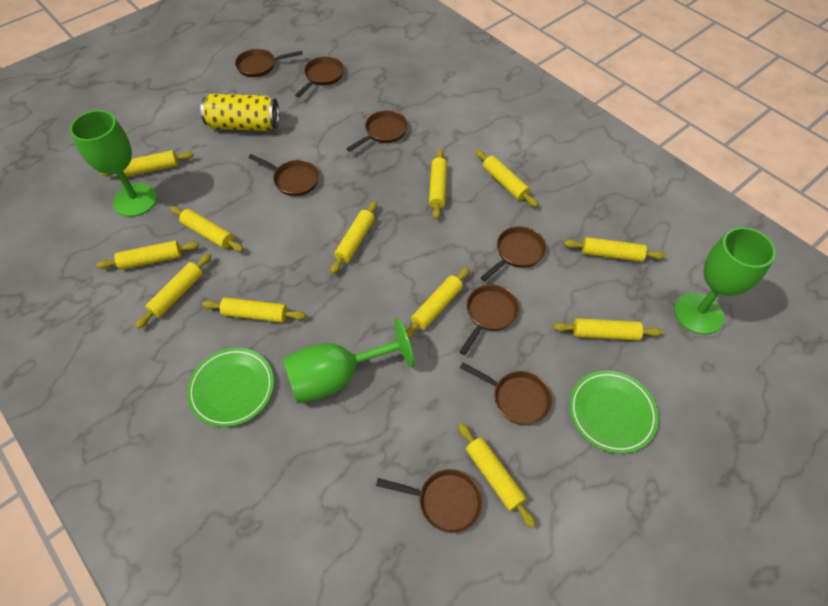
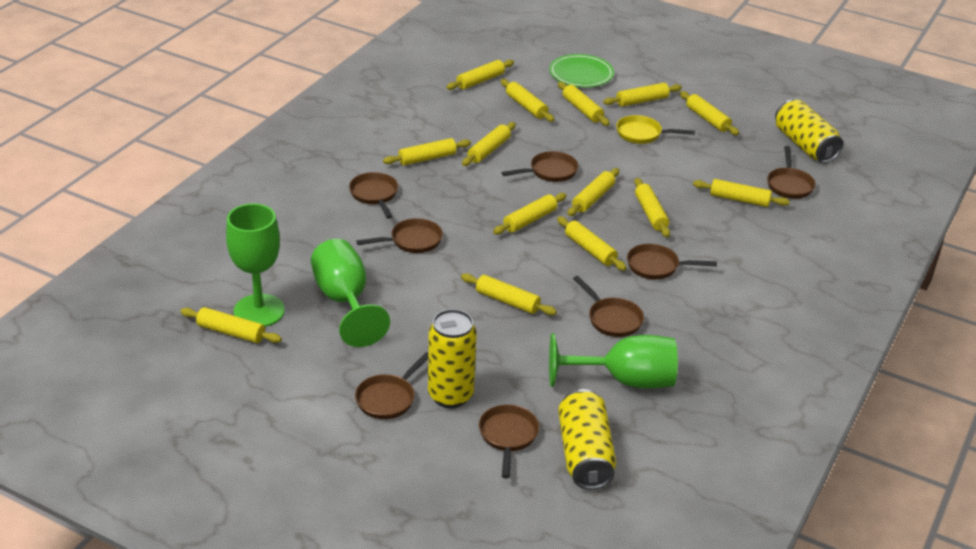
green plate: [187,348,274,427] [569,370,659,454] = 2 -> [549,54,614,87] = 1
yellow can: [201,94,279,131] = 1 -> [428,309,477,408] [558,389,616,490] [775,100,843,163] = 3
yellow pan: none = 0 -> [616,115,695,144] = 1
yellow rolling pin: [96,240,199,270] [101,150,194,177] [135,253,211,329] [170,206,244,252] [202,297,306,323] [331,201,377,274] [405,267,470,339] [429,149,447,219] [458,423,536,528] [476,150,538,207] [553,318,663,341] [564,237,665,262] = 12 -> [180,307,282,343] [383,138,471,165] [446,59,514,90] [461,273,557,315] [462,122,516,166] [493,193,567,235] [501,79,554,122] [557,216,627,271] [558,82,610,126] [567,168,619,216] [603,83,682,107] [634,178,670,237] [680,91,739,135] [693,179,790,207] = 14

